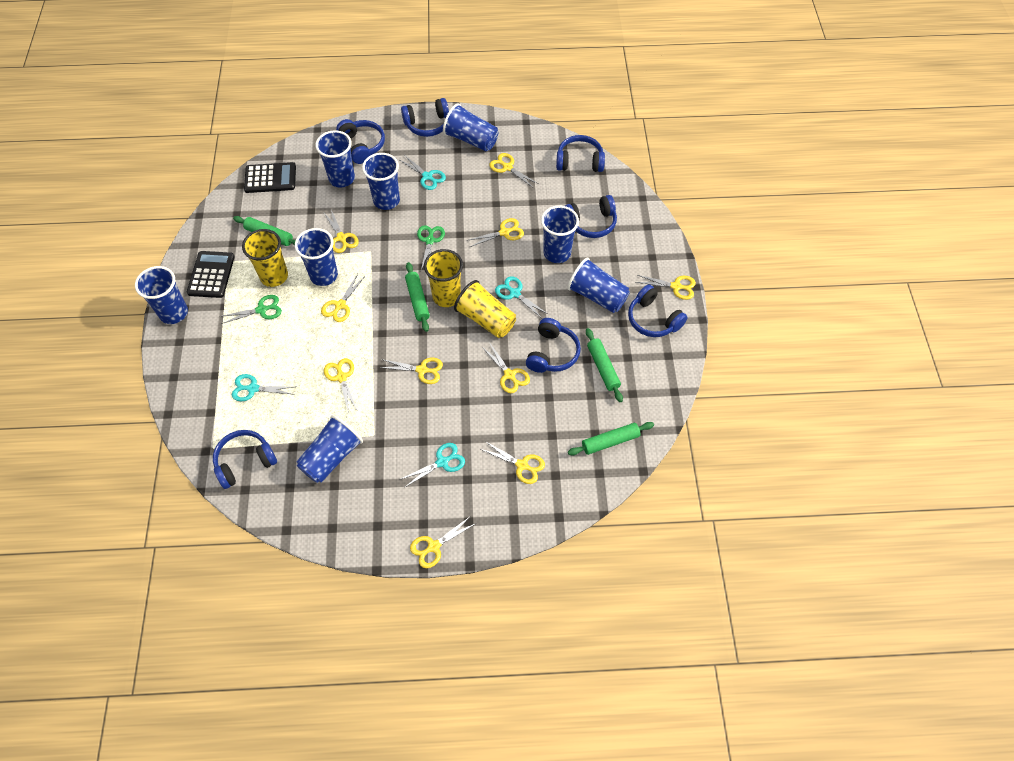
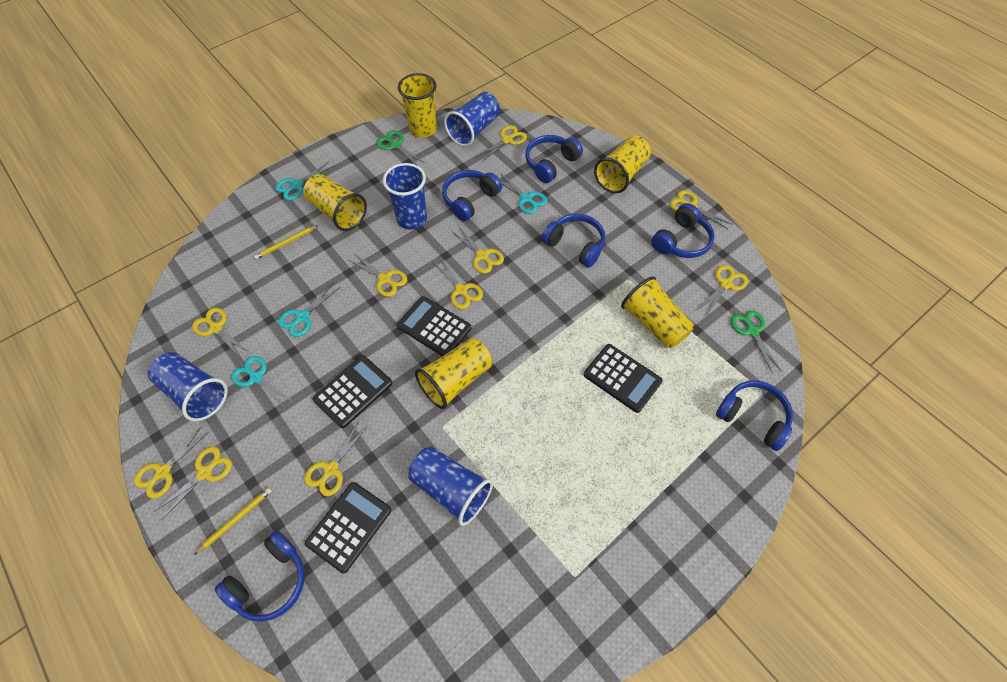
black calculator: [187,251,235,298] [244,162,296,193] = 2 -> [305,482,391,573] [313,355,392,428] [397,296,471,356] [584,344,663,413] = 4
blue cup: [135,266,188,324] [295,228,338,286] [296,415,363,483] [315,130,355,188] [362,153,400,210] [443,104,498,151] [541,205,579,263] [567,258,630,313] = 8 -> [148,352,228,421] [383,163,427,230] [408,447,493,526] [444,92,500,146] = 4
blue headphones: [213,430,277,489] [336,119,385,164] [401,98,449,137] [526,318,581,373] [556,135,605,172] [565,195,617,238] [628,285,688,337] = 7 -> [215,530,305,622] [442,170,502,221] [525,135,583,183] [542,214,606,268] [651,203,715,258] [716,380,793,451] = 6
green rolling pin: [233,216,295,246] [405,262,430,332] [568,422,654,455] [586,328,623,402] = 4 -> none = 0
yellow cup: [242,229,288,287] [424,249,463,307] [454,280,516,338] = 3 -> [303,174,367,231] [398,73,437,138] [415,338,492,409] [594,136,651,193] [621,276,694,348] = 5
yellow pencil: none = 0 -> [194,488,272,555] [254,225,318,259] = 2

